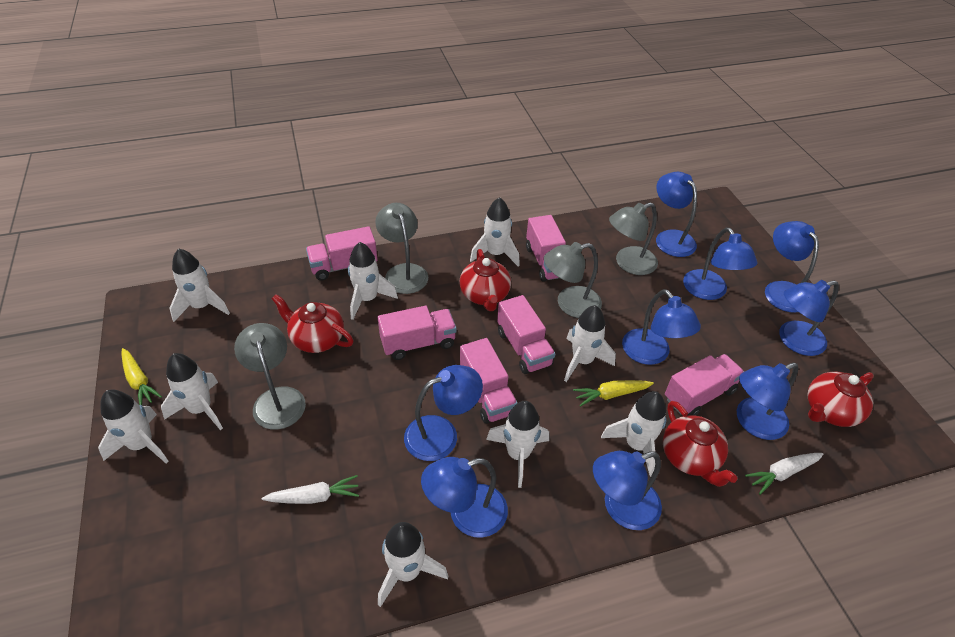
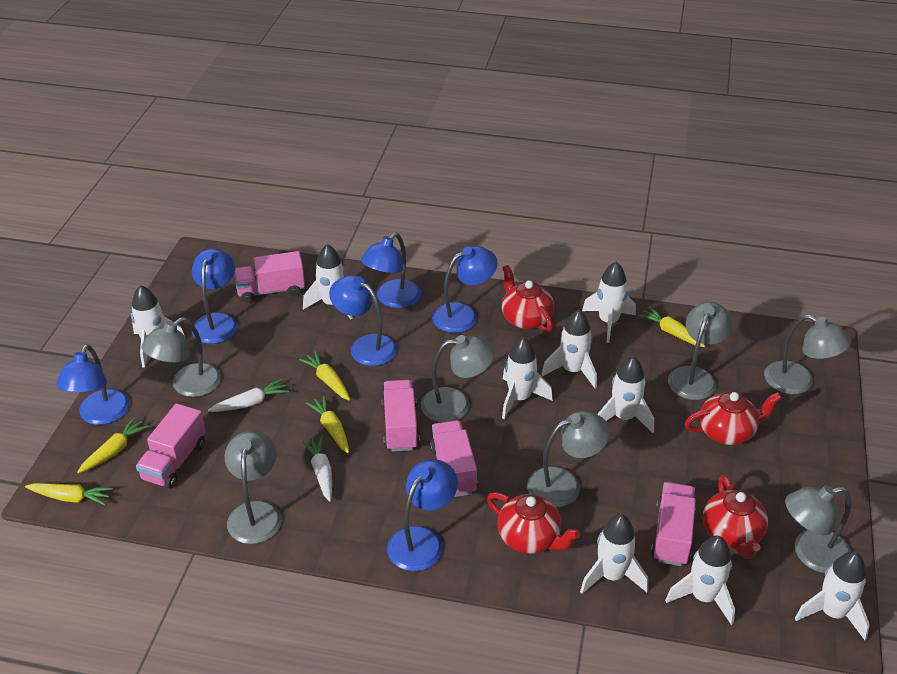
blue lamp: [404,365,483,461] [421,457,508,538] [593,451,662,530] [622,289,701,365] [656,172,697,257] [683,227,758,300] [737,363,798,440] [765,221,819,313] [779,280,839,356] = 9 -> [56,344,130,425] [191,249,237,344] [329,275,397,366] [361,233,421,308] [387,459,458,571] [432,246,498,333] = 6
grey lamp: [234,323,306,430] [375,203,428,294] [544,242,602,318] [609,203,658,275] = 4 -> [141,318,221,397] [225,430,282,544] [421,335,495,422] [527,411,610,507] [668,302,733,400] [764,315,851,394] [785,485,851,573] = 7
pink truck: [306,226,378,281] [378,306,457,360] [460,338,518,424] [497,295,555,374] [526,215,566,282] [665,354,744,416] = 6 -> [136,403,206,489] [234,251,305,303] [382,380,420,452] [430,420,478,497] [651,482,696,566] = 5
yellow carrot: [122,348,162,405] [573,380,654,407] = 2 -> [25,483,113,505] [77,417,149,473] [299,351,350,400] [306,396,349,453] [638,307,705,347] = 5

